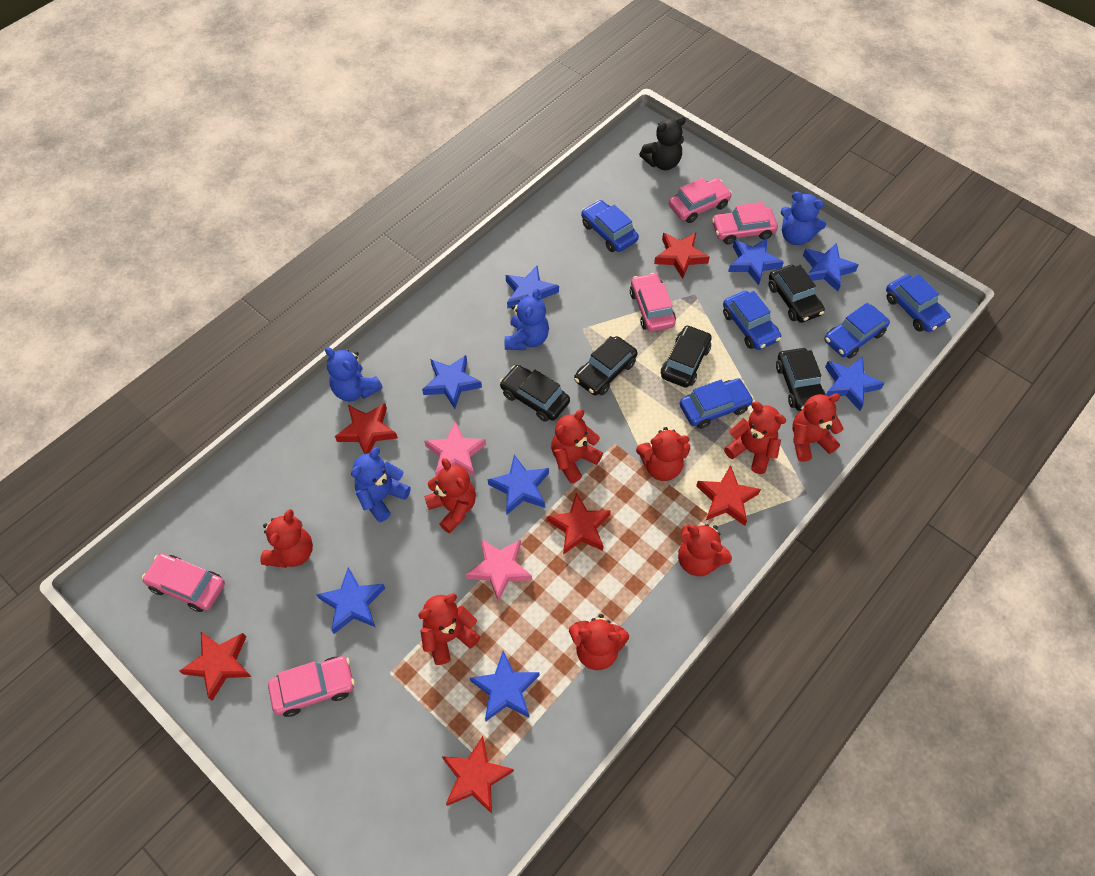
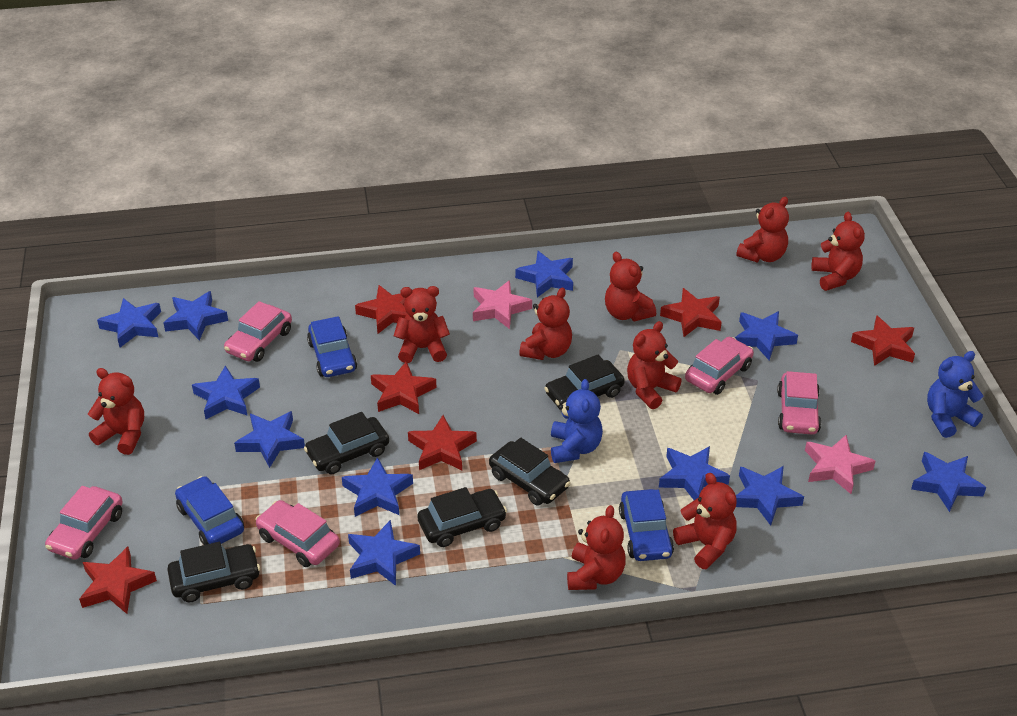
black teddy bear: [639,117,686,170] = 1 -> none = 0
blue car: [581,200,639,252] [680,378,754,429] [723,291,781,350] [824,303,890,359] [886,274,951,332] = 5 -> [175,476,244,545] [307,316,357,377] [619,489,674,561] = 3
blue star: [316,567,385,634] [422,355,482,409] [470,651,540,721] [488,455,549,514] [506,266,559,309] [728,238,784,285] [803,243,858,291] [825,356,885,411] = 8 -> [97,298,161,347] [163,291,228,341] [192,366,260,419] [234,411,305,468] [342,457,413,517] [348,520,420,586] [515,251,573,297] [659,446,730,500] [735,311,798,360] [736,466,804,526] [911,452,986,512] = 11
blue teddy bear: [325,347,383,402] [351,447,411,522] [505,288,549,350] [781,192,826,245] = 4 -> [551,379,603,463] [927,351,983,438] = 2

